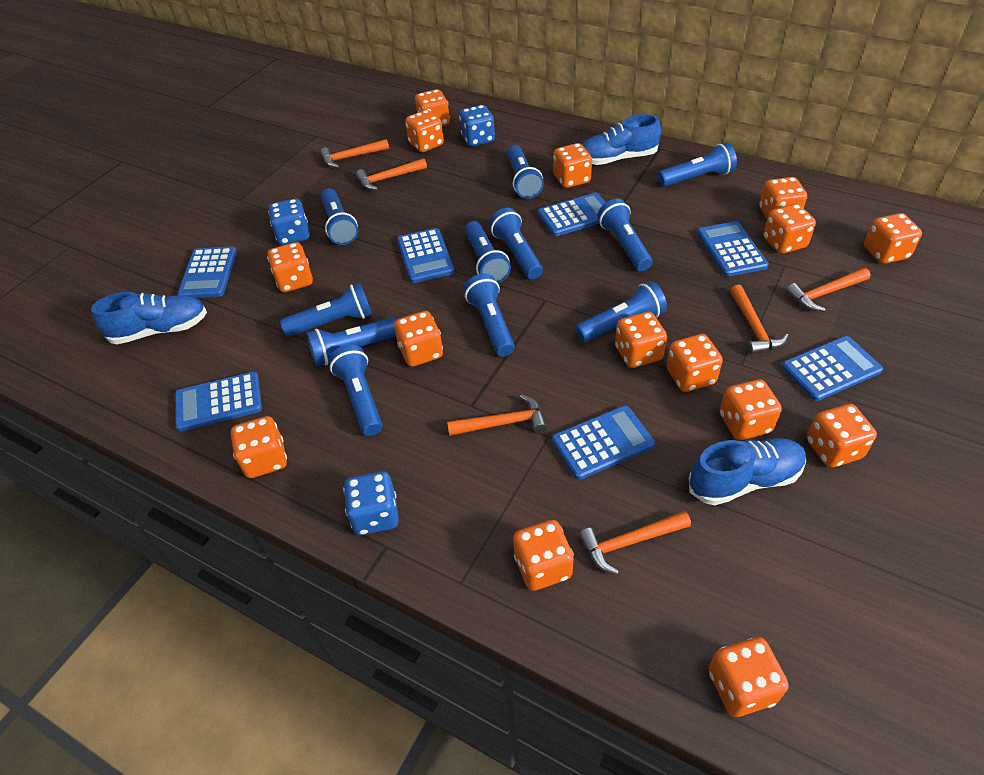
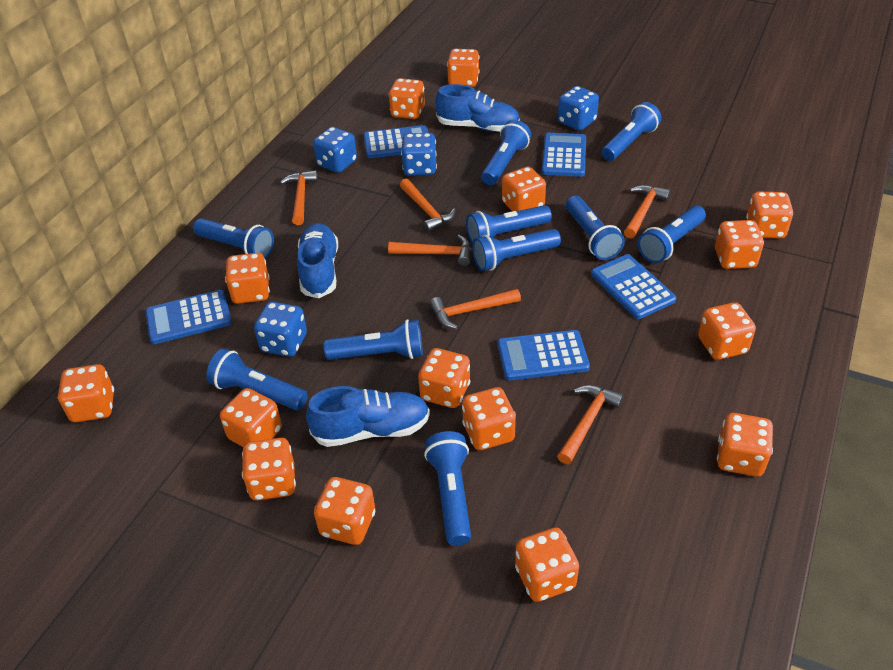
blue calculator: [175,372,262,432] [177,247,237,298] [397,228,455,283] [538,193,606,236] [552,406,655,480] [697,221,769,277] [781,336,883,401] = 7 -> [145,290,232,344] [363,125,429,158] [498,330,590,381] [542,133,586,177] [591,254,677,319] = 5
blue dice: [268,199,310,245] [343,471,399,535] [459,105,495,147] = 3 -> [254,302,307,357] [313,127,357,173] [401,133,437,176] [558,86,599,131] = 4
blue flashlight: [280,283,372,337] [306,317,397,367] [321,189,358,245] [329,344,382,436] [464,274,515,356] [465,221,511,283] [489,208,543,279] [507,145,544,199] [575,281,667,342] [597,199,653,271] [658,143,737,187] = 11 -> [193,218,274,259] [206,349,308,411] [324,319,423,360] [424,431,471,546] [466,205,552,244] [472,229,561,271] [481,120,531,185] [566,196,625,260] [602,102,661,161] [638,206,706,263] = 10

